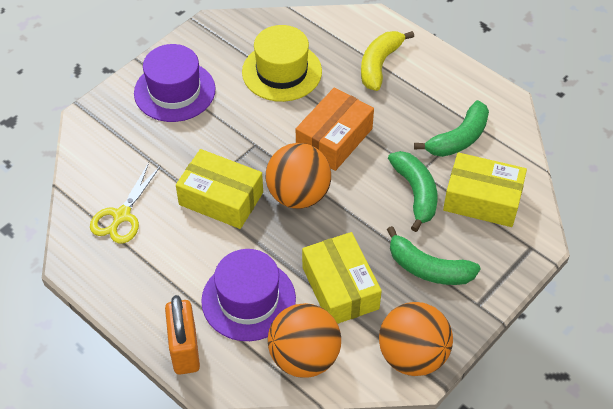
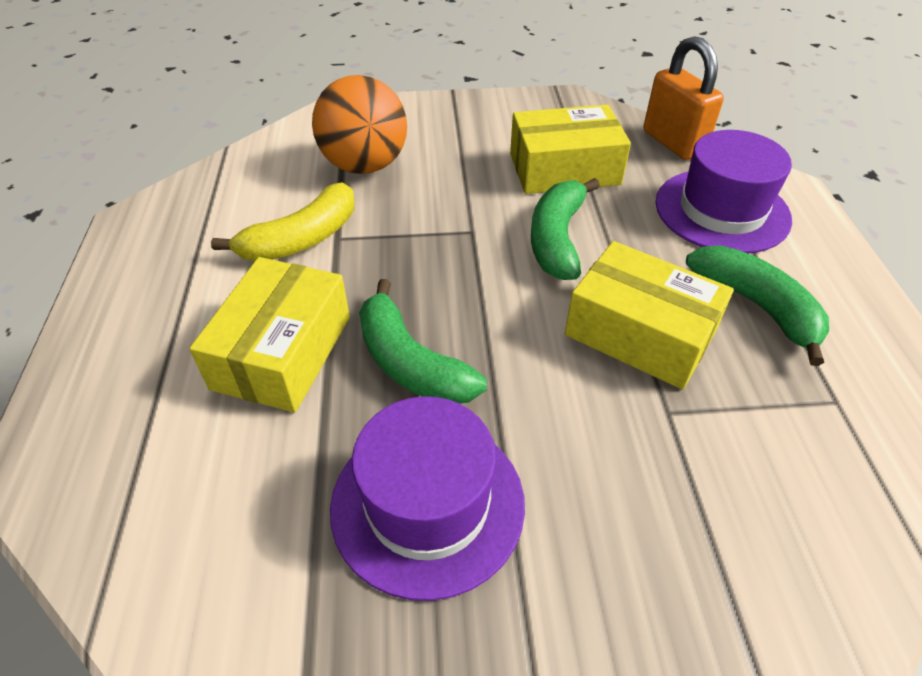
orange ball: [266,143,331,209] [268,303,341,378] [379,302,453,376] = 3 -> [312,75,407,174] = 1
orange box: [296,87,374,171] = 1 -> none = 0
yellow hat: [242,25,322,102] = 1 -> none = 0
yellow scissors: [90,163,161,244] = 1 -> none = 0

